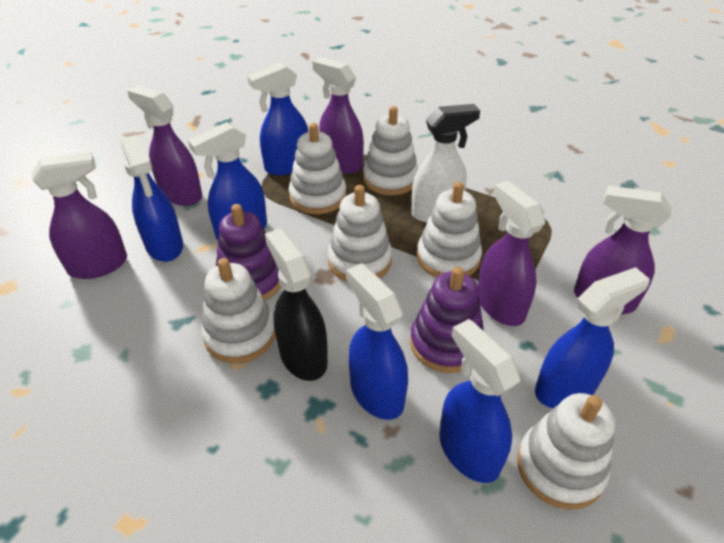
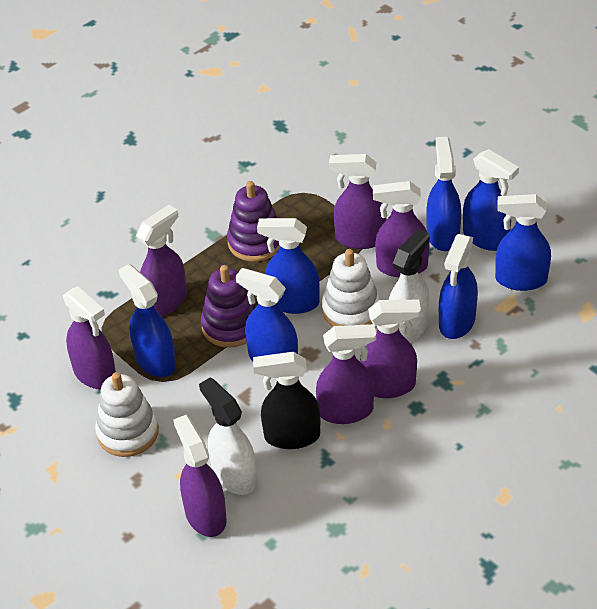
blue spray bottle: [121,135,183,262] [188,122,267,240] [247,63,309,176] [346,263,408,420] [439,319,520,483] [535,267,650,408] = 6 -> [119,264,176,377] [236,268,298,361] [257,218,320,314] [426,137,461,251] [439,234,478,339] [463,149,519,251] [495,194,551,291] = 7
purple spray bottle: [32,152,127,279] [127,86,202,206] [312,57,364,174] [478,181,545,326] [574,186,671,314] = 5 -> [63,286,116,389] [136,205,187,316] [173,415,227,537] [316,324,376,424] [329,154,386,249] [360,300,421,398] [373,181,430,277] = 7
white spray bottle: [411,104,480,223] = 1 -> [199,378,257,495] [388,229,430,343] = 2
white stacking toy: [201,258,276,363] [289,123,346,214] [328,185,392,282] [363,106,418,196] [417,182,482,278] [517,393,615,509] = 6 -> [95,372,159,457] [322,249,380,327] = 2

